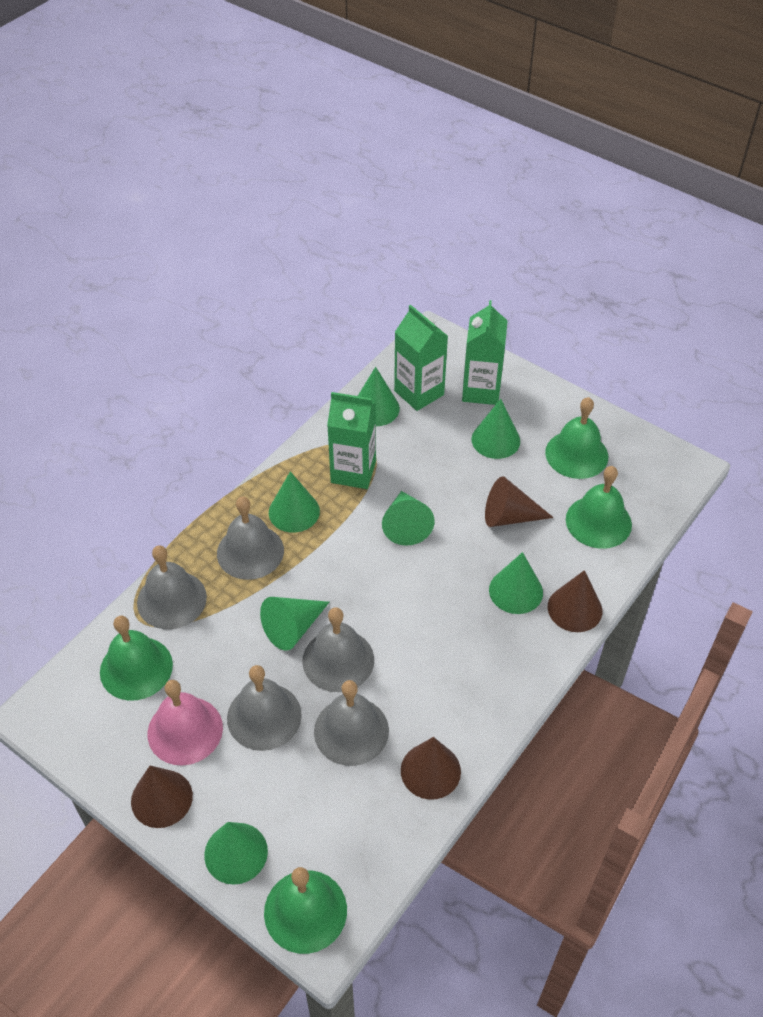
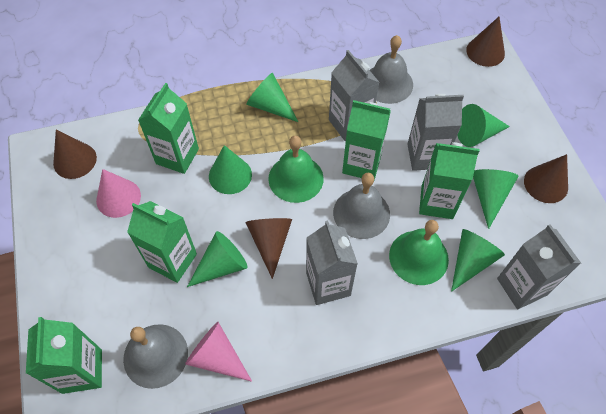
green bell: [100,616,173,701] [264,867,347,954] [545,397,608,479] [566,466,632,549] = 4 -> [268,136,324,203] [389,220,449,285] = 2
green carton: [327,392,376,489] [394,305,448,411] [462,300,508,405] = 3 -> [26,317,102,394] [127,201,197,283] [138,83,199,174] [342,100,391,180] [419,142,480,219] = 5
green cone: [204,822,268,885] [260,597,329,651] [269,471,320,532] [358,367,400,426] [382,491,435,546] [472,399,520,459] [489,552,543,614] = 7 -> [187,231,248,287] [209,145,252,194] [246,73,298,122] [451,229,505,292] [457,104,510,147] [473,169,518,229] = 6
grey bell: [137,545,207,629] [217,496,284,580] [227,665,302,751] [302,607,374,692] [314,680,389,766] = 5 -> [123,324,188,389] [333,173,390,239] [370,35,413,104] = 3
grey carton: none = 0 -> [306,220,358,305] [329,50,380,142] [407,94,464,171] [497,224,581,309] = 4
pink bell: [147,680,223,766] = 1 -> none = 0
pink cone: none = 0 -> [96,169,141,218] [185,322,252,382] = 2

